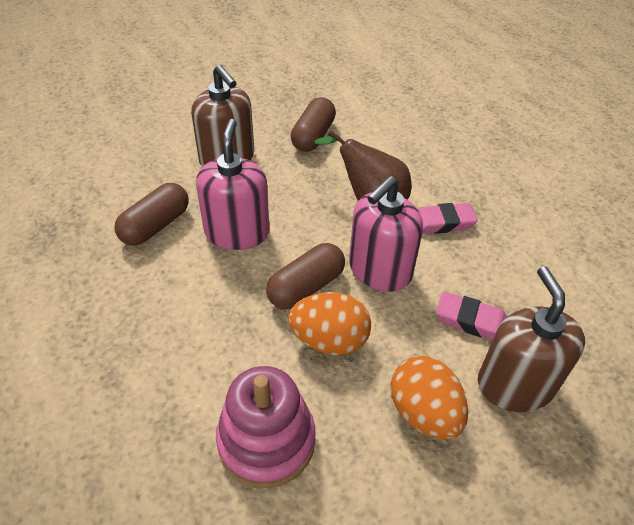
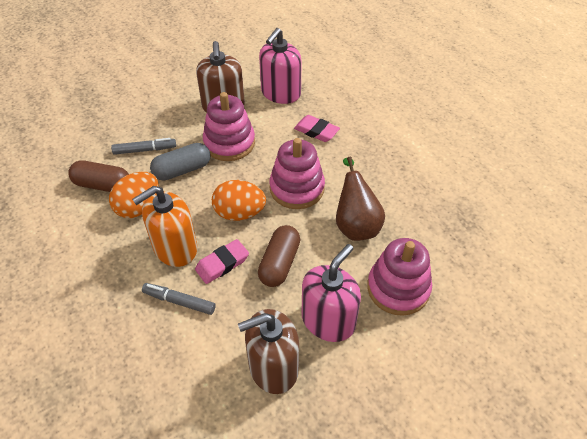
brown capsule: [114,183,189,246] [266,243,345,309] [291,97,336,152] = 3 -> [68,161,129,192] [258,225,300,287] = 2
grey capsule: none = 0 -> [150,143,211,180] = 1
grey marker: none = 0 -> [111,138,176,155] [142,283,216,315] = 2
orange soap dispenser: none = 0 -> [132,186,197,267] = 1
pink stacking toy: [216,366,315,489] = 1 -> [203,92,255,161] [269,138,325,209] [367,238,432,316] = 3

